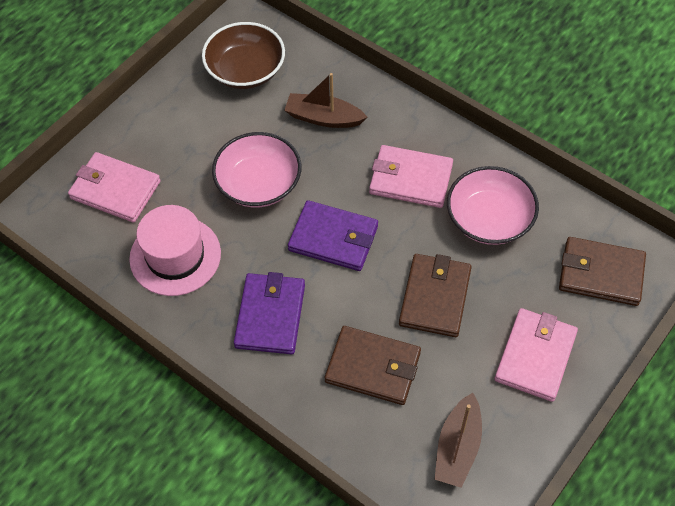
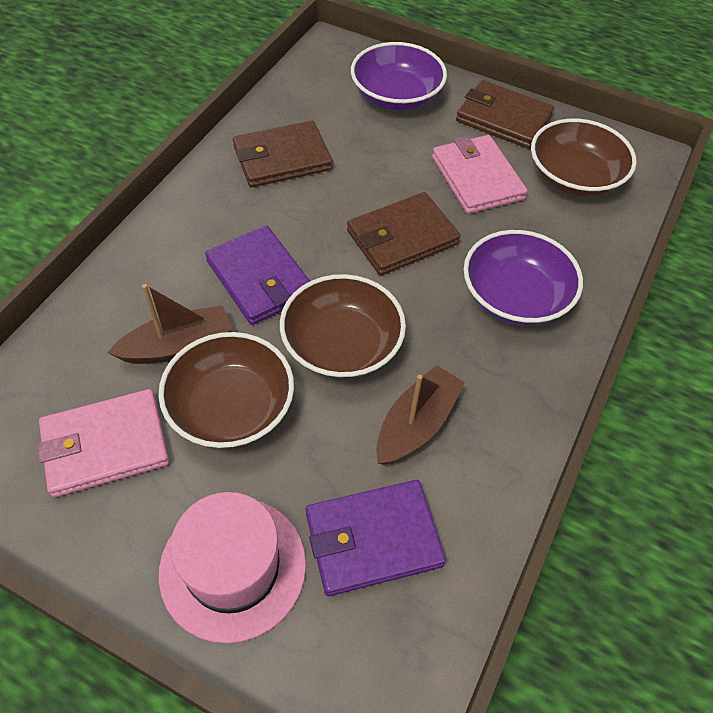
brown bowl: [202,22,285,89] = 1 -> [158,332,294,448] [280,274,406,379] [531,119,637,197] = 3
pink bowl: [212,132,301,208] [447,166,539,245] = 2 -> none = 0
pink wallet: [68,152,161,223] [369,145,453,208] [495,308,578,402] = 3 -> [37,389,169,498] [432,135,528,214] = 2
purple bowl: none = 0 -> [351,42,447,111] [464,230,583,326] = 2

